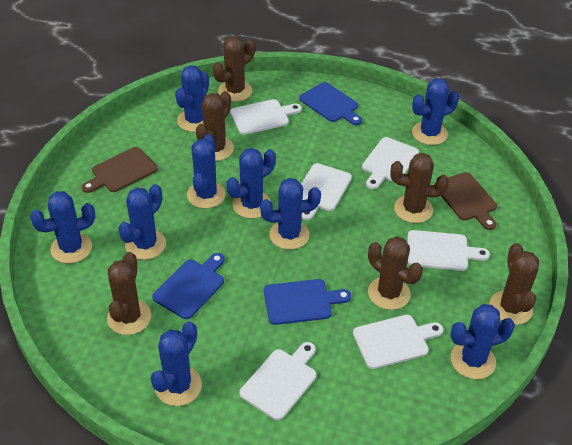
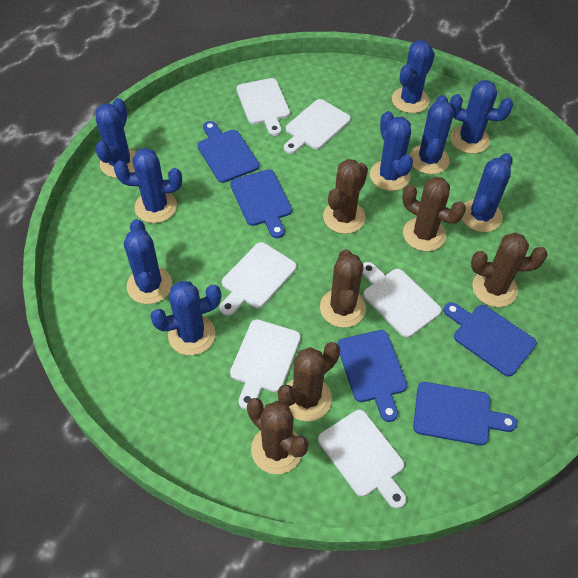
blue cutting board: [152,253,225,319] [264,279,351,325] [299,82,362,125] = 3 -> [197,121,259,183] [230,169,292,238] [337,330,407,422] [413,382,517,445] [444,302,537,377] = 5
brown cutting board: [82,147,158,193] [434,172,497,230] = 2 -> none = 0

